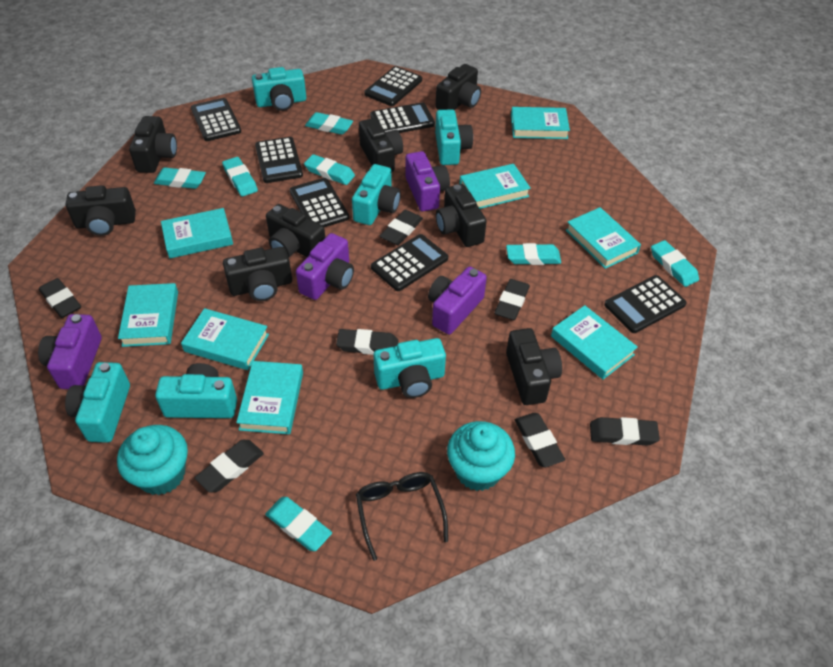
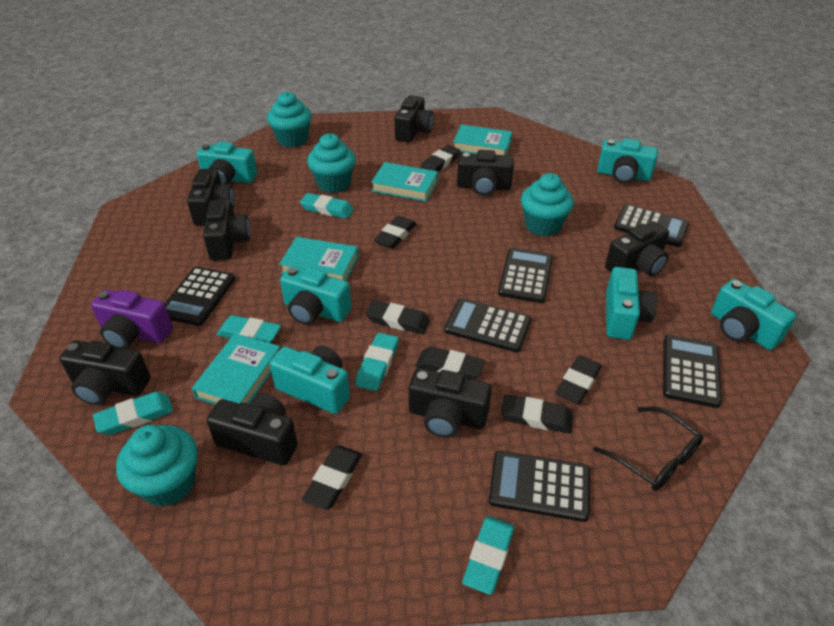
black calculator: [191,98,241,141] [255,137,303,183] [289,178,349,227] [364,66,422,106] [370,102,435,133] [371,234,448,291] [604,275,687,333] = 7 -> [164,267,235,326] [444,298,531,353] [489,451,590,522] [498,248,553,303] [614,204,689,247] [663,335,722,408] = 6
purple camera: [38,314,102,389] [296,233,354,300] [405,151,450,211] [428,267,487,335] = 4 -> [91,289,173,349] = 1
turquoise book: [118,283,178,347] [161,208,233,259] [181,308,269,370] [236,361,303,434] [460,164,531,209] [511,107,570,139] [551,305,638,380] [566,207,641,269] = 8 -> [192,333,280,405] [279,237,358,281] [371,162,438,202] [453,125,512,155] = 4
turquoise cupcake: [117,425,188,495] [447,421,515,491] = 2 -> [116,425,198,507] [267,91,312,147] [307,133,356,193] [521,173,574,236] = 4
turquoise eraser: [154,167,206,189] [222,157,258,197] [265,497,332,551] [304,154,355,185] [305,112,353,135] [506,243,561,265] [651,240,699,287] = 7 -> [93,392,173,435] [216,315,281,343] [300,193,354,219] [355,333,399,391] [462,516,515,595] = 5

